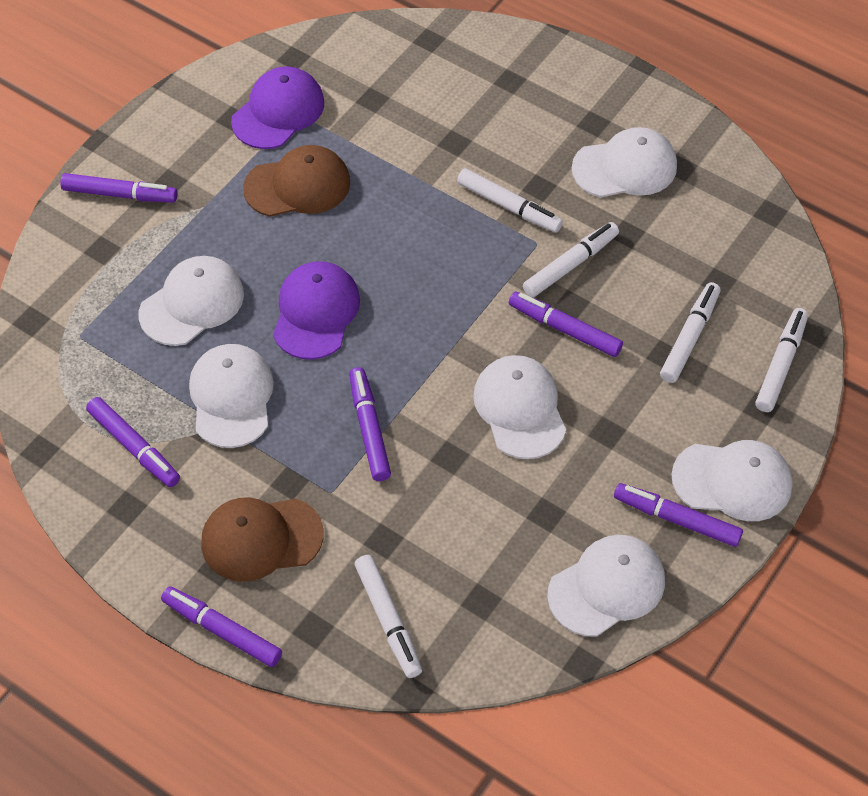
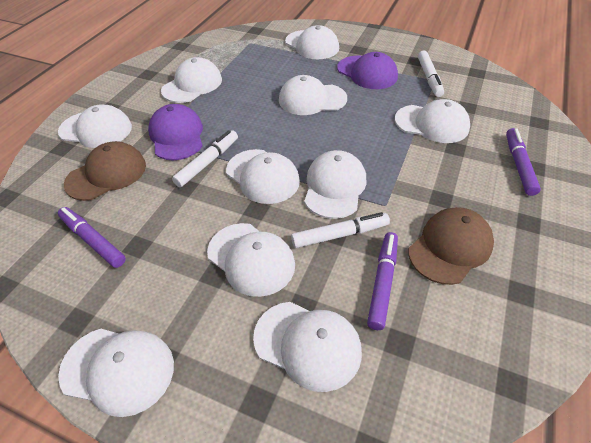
purple marker: [60,173,177,203] [86,397,180,487] [161,587,282,667] [349,367,391,481] [509,291,623,357] [614,483,743,547] = 6 -> [58,207,126,268] [367,232,398,330] [506,128,541,196] = 3
white cap: [139,256,244,346] [189,344,274,448] [473,355,566,459] [547,535,665,637] [572,127,677,198] [671,440,793,521] = 6 -> [58,105,132,148] [58,329,174,417] [161,57,222,103] [207,223,295,297] [226,149,300,204] [253,302,362,392] [279,75,347,115] [285,25,339,59] [304,150,367,219] [395,99,470,143] = 10
white marker: [355,555,422,678] [457,168,563,233] [523,222,619,297] [660,282,720,383] [755,308,808,412] = 5 -> [172,130,238,187] [291,212,390,248] [418,50,444,97] = 3

